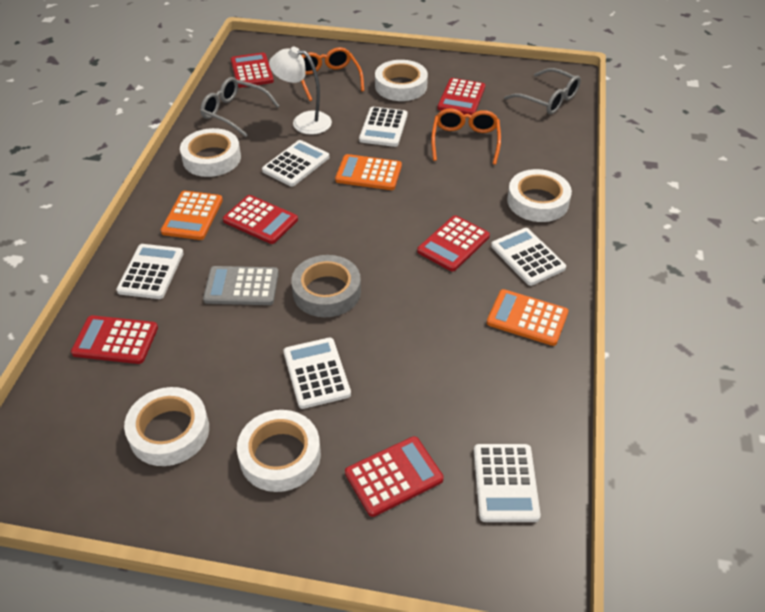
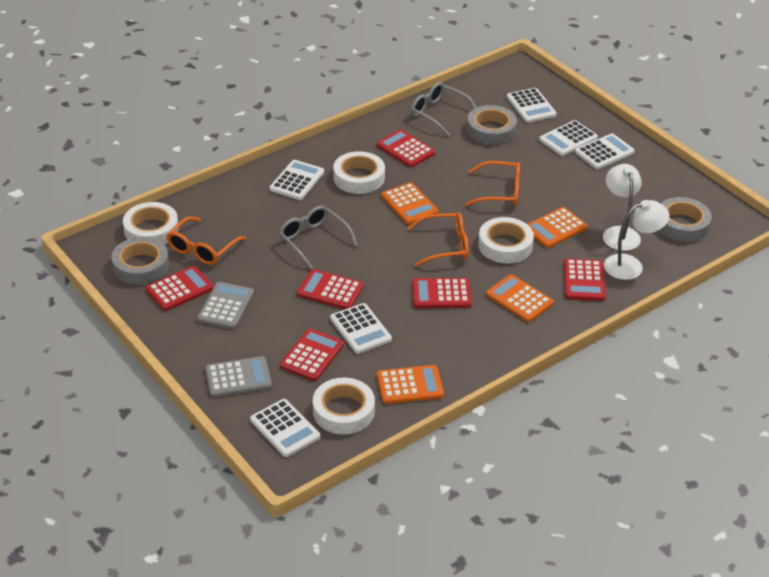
grey calculator: [203,266,279,305] = 1 -> [197,282,254,329] [205,356,272,397] = 2
grey tape: [291,255,361,317] = 1 -> [111,237,169,285] [467,105,517,145] [659,197,712,242] = 3
orange calculator: [161,191,223,240] [335,154,402,190] [487,289,569,346] = 3 -> [377,365,444,404] [381,183,439,225] [486,274,554,322] [527,207,588,248] = 4
orange glasses: [301,47,364,101] [431,108,501,165] = 2 -> [166,216,247,265] [407,212,469,267] [465,161,520,206] = 3
white lamp: [269,47,332,135] = 1 -> [603,164,642,251] [604,200,669,280] = 2
white tape: [124,387,209,466] [180,128,241,177] [237,410,321,492] [375,60,428,101] [507,169,572,222] = 5 -> [123,202,179,245] [313,378,375,435] [333,151,385,194] [478,217,534,264] = 4

